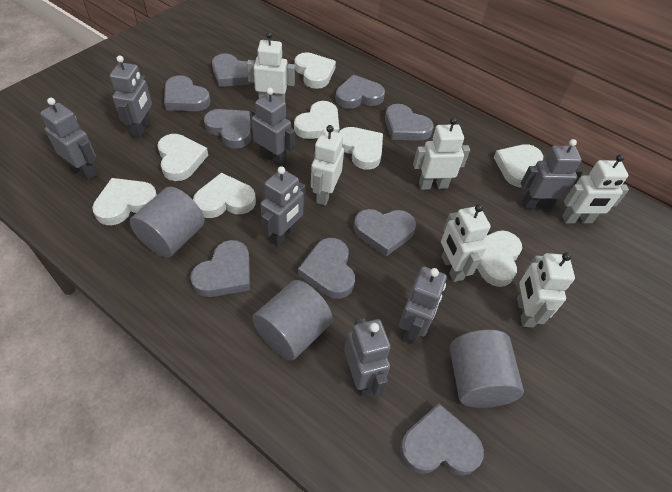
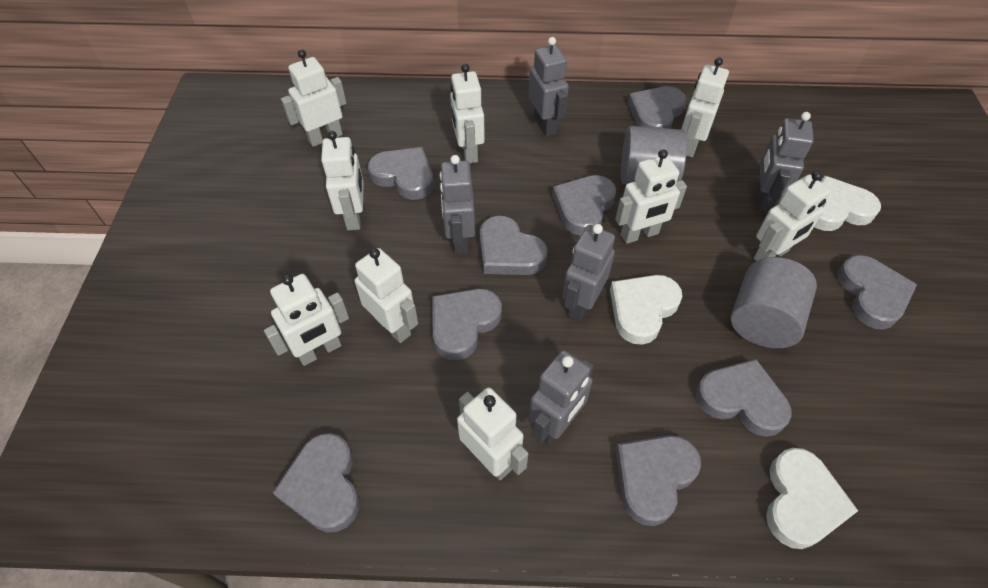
grey cylinder: [130,186,205,258] [252,280,333,361] [450,330,524,408] = 3 -> [621,126,687,185] [731,257,817,348] = 2
grey robot: [40,98,97,180] [110,55,152,138] [251,88,295,167] [260,166,306,247] [344,318,391,396] [399,266,447,344] [521,139,583,209] = 7 -> [440,155,475,254] [529,37,569,137] [529,350,594,445] [562,224,615,321] [758,112,814,212] = 5
white heart: [92,178,157,225] [158,134,208,181] [193,173,256,218] [294,52,336,89] [294,101,339,139] [338,127,383,170] [477,230,522,287] [494,144,543,187] = 8 -> [610,275,682,345] [766,448,858,549] [814,176,881,231] = 3
white robot: [247,32,295,102] [311,125,344,206] [413,118,470,190] [441,204,491,282] [517,252,575,328] [562,154,629,223] = 6 -> [264,274,349,366] [281,49,346,147] [321,131,364,230] [355,248,418,343] [450,64,485,163] [457,387,528,480] [615,149,687,244] [681,57,729,157] [754,171,831,261] = 9

